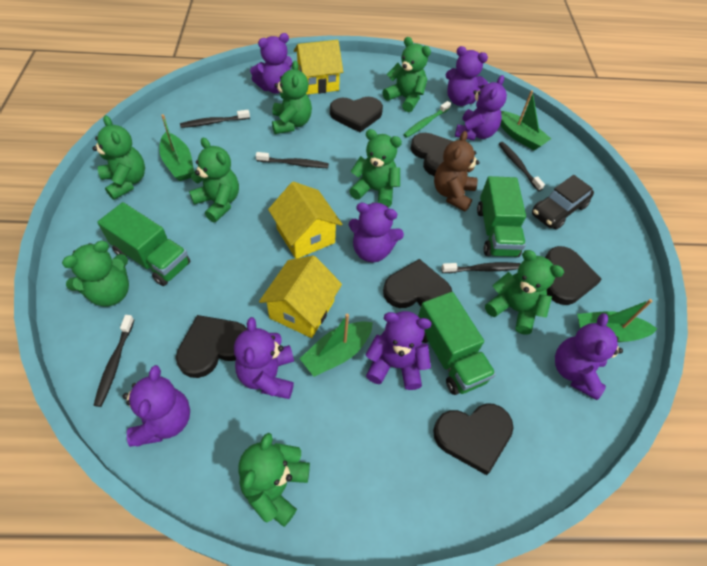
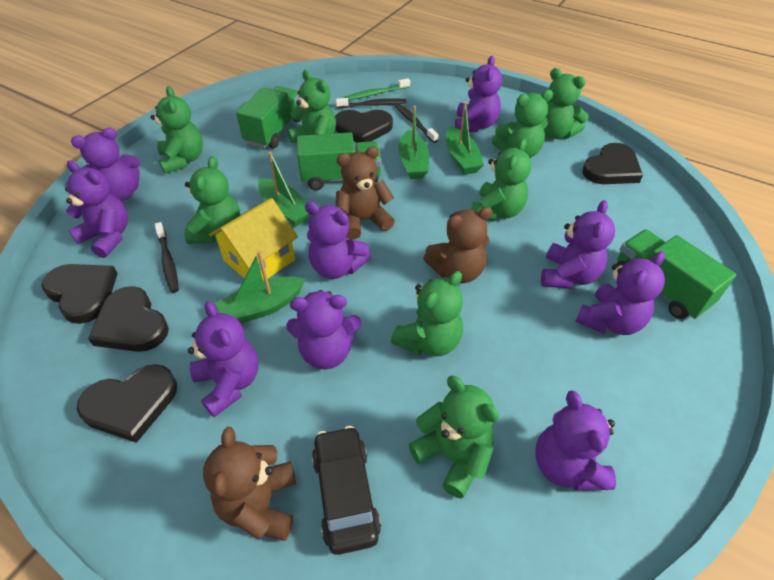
black heart: [176,315,247,378] [330,97,383,132] [383,259,452,308] [410,133,453,176] [433,403,514,475] [545,246,602,305] = 6 -> [41,264,118,324] [77,364,177,443] [88,286,169,352] [335,110,393,143] [582,143,643,184] = 5
black toothbrush: [93,315,134,407] [180,110,250,128] [256,152,329,168] [441,262,521,273] [499,142,545,191] = 5 -> [154,222,179,293] [336,98,406,108] [395,103,439,143] = 3
brown teddy bear: [434,131,480,211] = 1 -> [203,427,296,541] [336,146,395,240] [423,207,493,283] = 3
purple teddy bear: [123,365,190,447] [234,317,294,399] [250,33,293,94] [349,202,404,262] [366,311,431,390] [446,46,488,106] [455,75,507,140] [555,313,623,400] = 8 -> [65,160,128,258] [71,128,140,201] [188,301,259,417] [286,290,362,369] [305,201,371,279] [455,56,502,132] [535,390,616,490] [541,200,615,289] [575,251,665,335] = 9
yellow house: [259,255,342,338] [268,182,342,259] [294,40,343,95] = 3 -> [209,198,298,280] = 1

